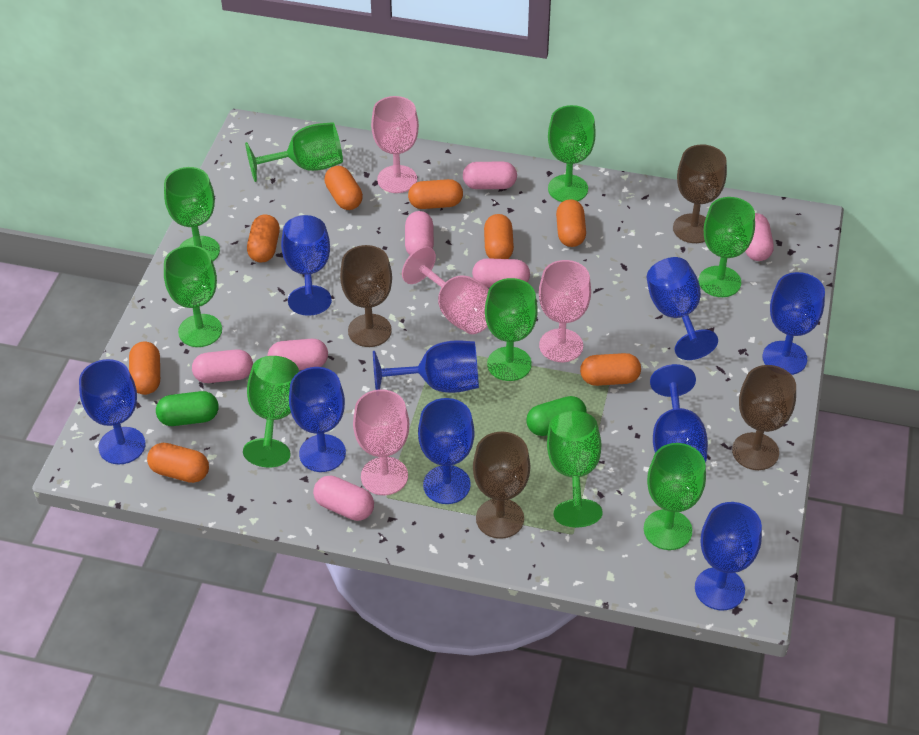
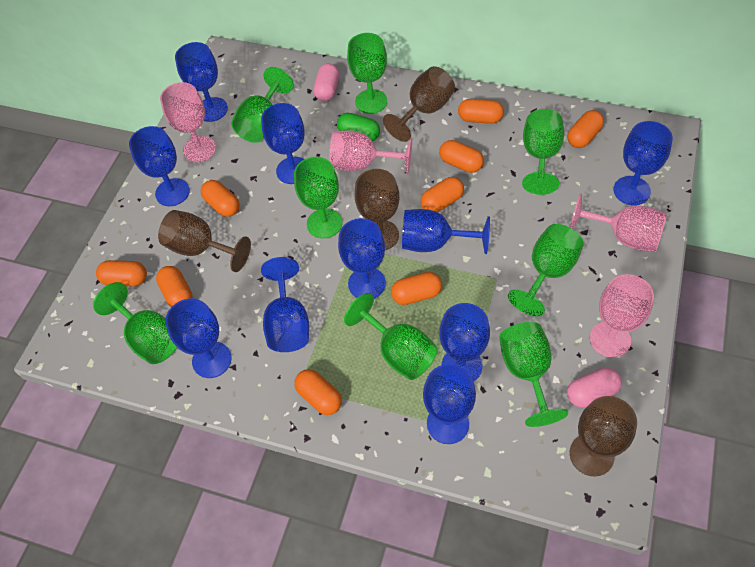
blue goblet: [79,359,146,464] [281,215,332,316] [289,367,346,472] [373,340,479,393] [418,398,474,504] [646,257,718,360] [650,364,708,462] [695,502,762,610] [762,272,825,375] = 9 -> [129,126,190,206] [165,298,232,378] [175,42,228,122] [261,103,305,184] [261,257,309,352] [338,218,386,299] [402,209,490,254] [423,364,476,444] [439,303,490,381] [614,121,673,205] = 10
green capsule: [156,391,219,426] [526,396,587,436] = 2 -> [337,113,380,141] = 1
green goblet: [164,167,220,261] [164,245,222,347] [243,356,299,467] [245,122,343,182] [485,278,538,381] [547,411,603,527] [548,105,596,202] [644,443,706,550] [699,197,755,297] = 9 -> [93,282,177,364] [231,67,294,143] [294,157,343,238] [344,293,438,380] [347,33,387,114] [499,322,568,427] [508,224,584,316] [522,109,564,195] = 8
orange capsule: [129,342,160,395] [147,443,209,483] [247,214,280,262] [324,166,363,210] [408,179,463,209] [484,214,514,259] [556,199,586,247] [580,353,641,386] = 8 -> [96,260,147,287] [156,266,192,307] [200,180,240,217] [294,369,342,415] [391,272,442,305] [421,177,464,212] [439,140,484,173] [458,99,504,124] [567,110,604,148] = 9
pink capsule: [192,349,253,383] [268,339,328,370] [313,476,374,521] [405,211,434,255] [463,162,517,189] [472,258,530,287] [745,213,774,261] = 7 -> [313,63,339,101] [567,368,622,408] = 2

